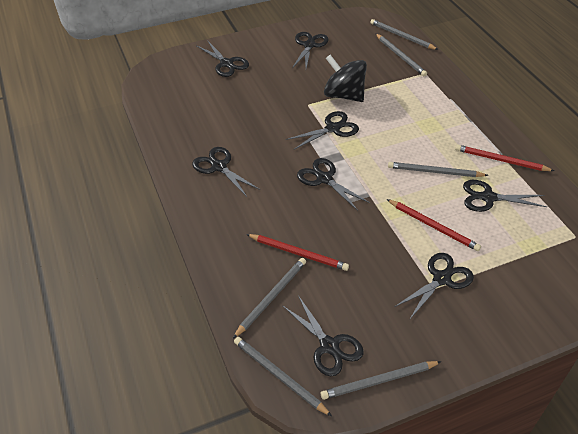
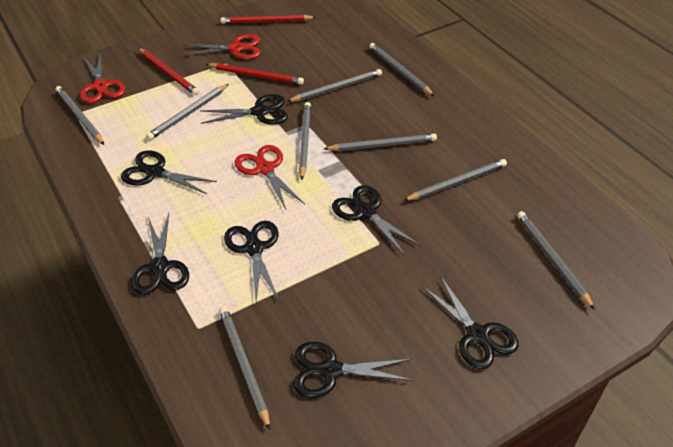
black scissors: [192,147,260,197] [196,40,249,77] [282,295,364,376] [286,111,359,149] [292,32,328,68] [297,158,370,211] [394,253,474,319] [463,180,547,212] = 8 -> [121,151,217,194] [131,213,189,295] [200,94,288,125] [224,221,279,301] [293,342,413,398] [332,185,421,255] [422,275,519,369] = 7
black spinning top: [324,55,367,102] = 1 -> none = 0
grey pencil: [233,258,306,338] [234,337,332,416] [321,361,442,400] [370,19,438,50] [376,34,427,76] [388,162,489,177] = 6 -> [56,86,104,145] [146,84,229,140] [219,306,270,430] [287,69,382,102] [299,102,311,180] [324,134,437,151] [369,43,434,96] [403,159,507,201] [517,211,595,310] = 9
red scissors: none = 0 -> [80,52,126,103] [182,34,260,60] [235,145,305,211] = 3

